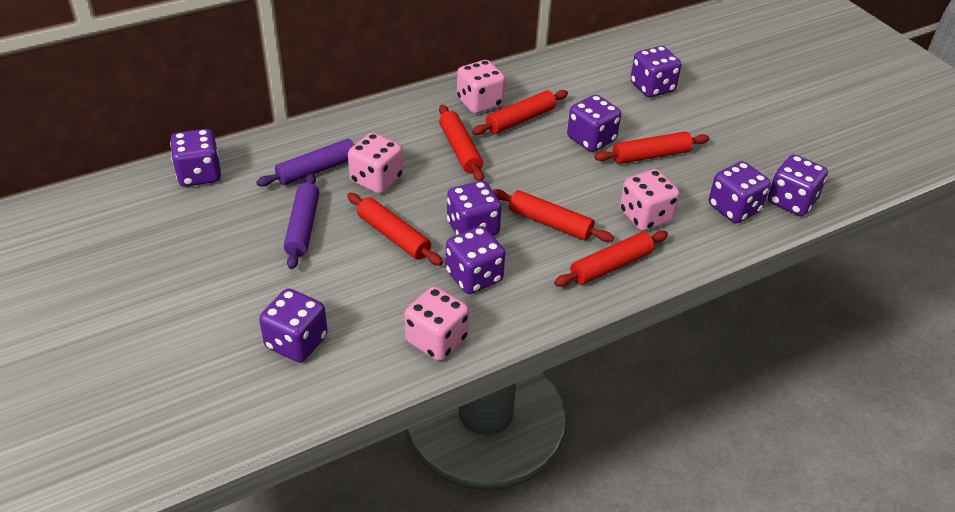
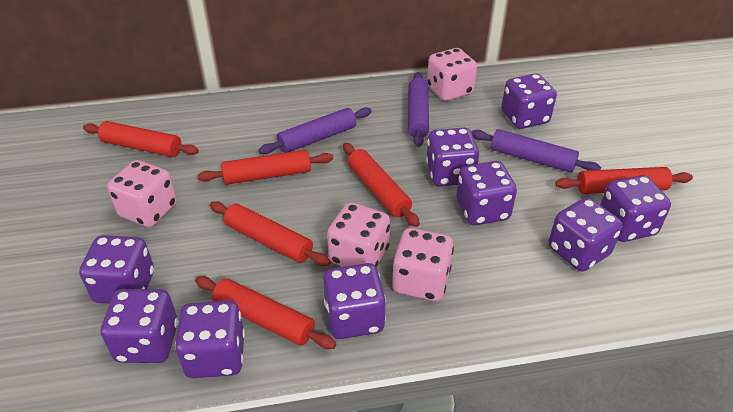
purple dice: [170,129,221,187] [259,288,328,362] [446,226,505,294] [447,181,502,236] [567,95,621,152] [630,46,681,98] [709,161,771,223] [768,154,828,216] = 8 -> [79,235,154,304] [101,289,178,363] [175,301,245,378] [323,263,386,339] [426,128,479,186] [456,161,517,225] [501,74,557,129] [548,197,623,271] [600,175,671,242] = 9
purple rolling pin: [256,139,355,187] [284,173,319,269] = 2 -> [259,107,372,154] [408,72,429,147] [472,129,601,173] = 3

